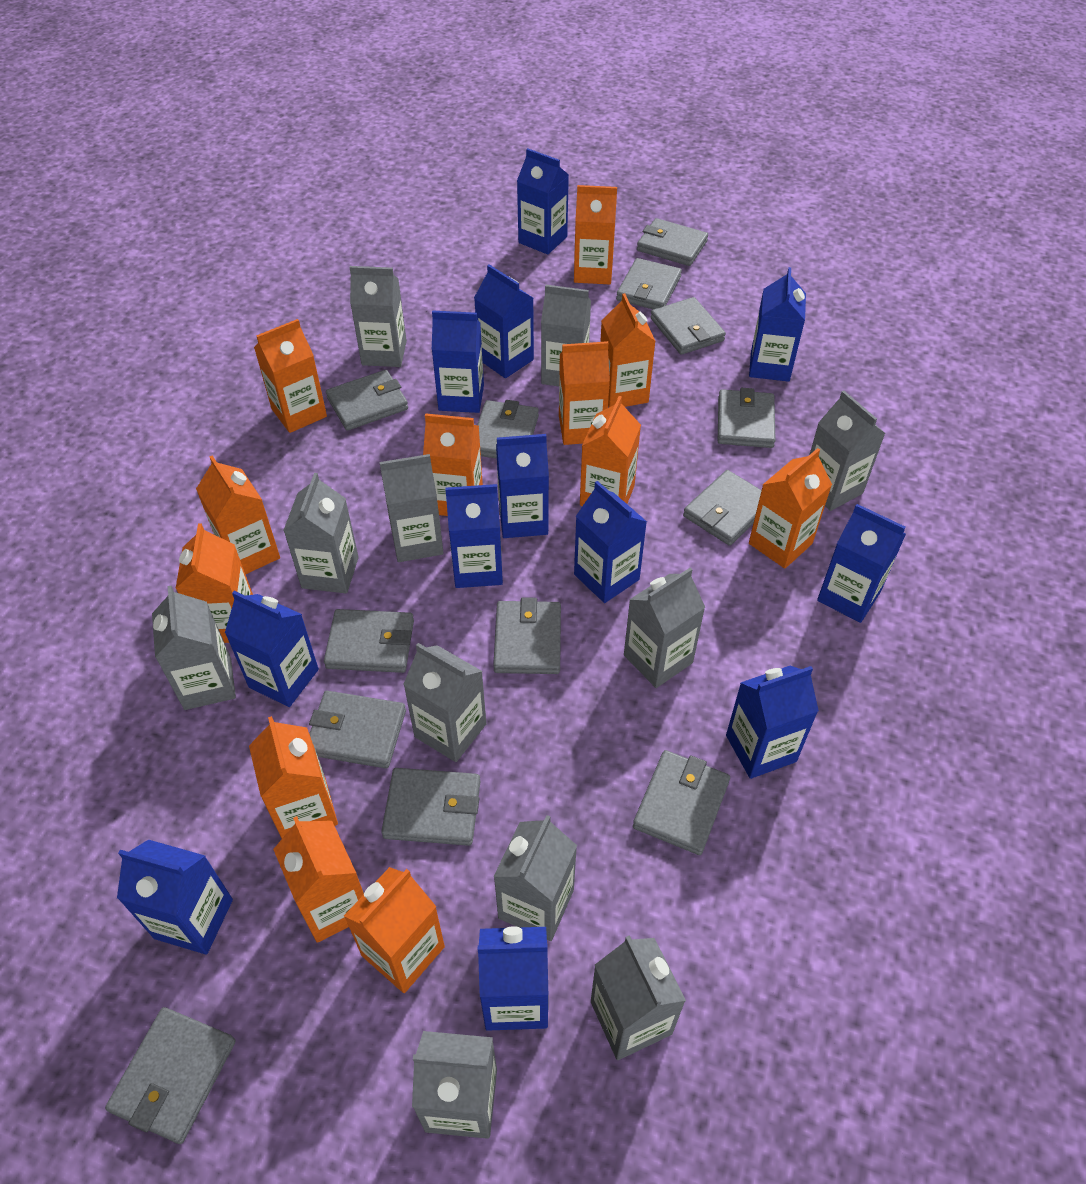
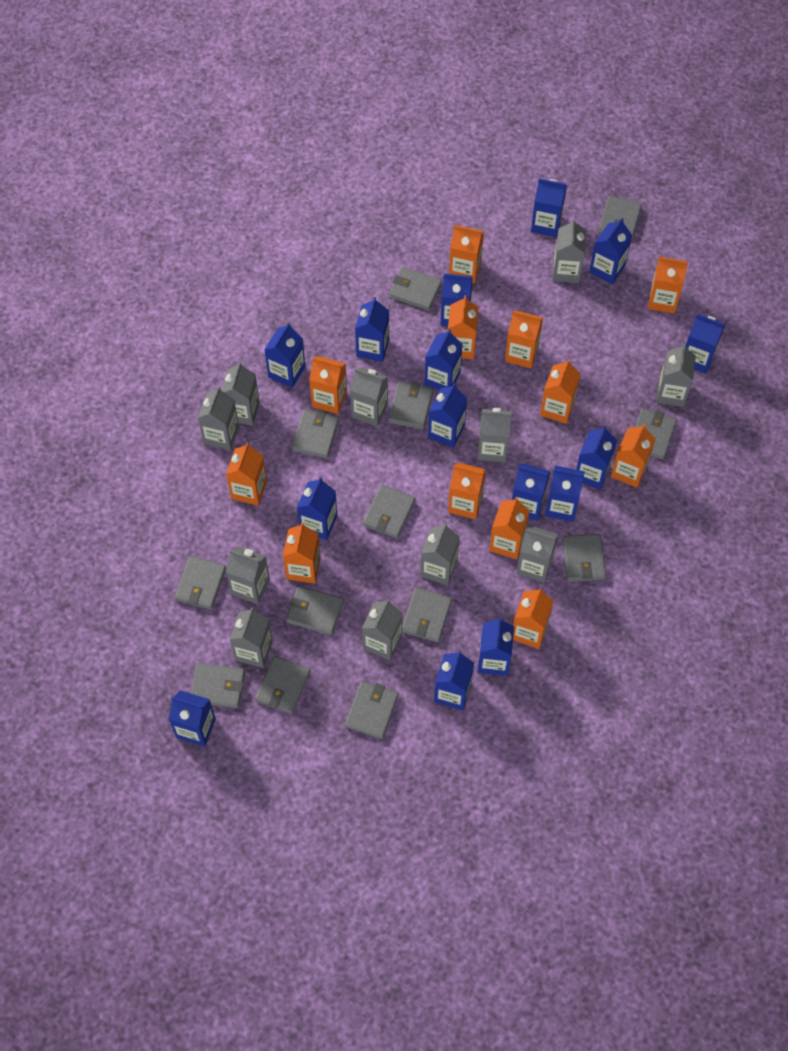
blue carton: [117,839,233,955] [225,591,319,707] [432,310,484,413] [445,484,503,588] [474,264,534,378] [478,926,549,1031] [496,434,549,538] [517,148,569,255] [574,481,647,603] [726,666,819,779] [749,267,806,382] [817,504,906,623] = 12 -> [169,690,216,747] [264,322,305,388] [297,477,337,540] [355,297,389,362] [424,329,463,390] [428,383,467,448] [434,651,474,710] [440,273,473,326] [478,617,514,676] [512,463,550,521] [531,178,567,237] [545,466,584,522] [576,426,617,490] [589,218,633,284] [685,314,725,374] = 15

